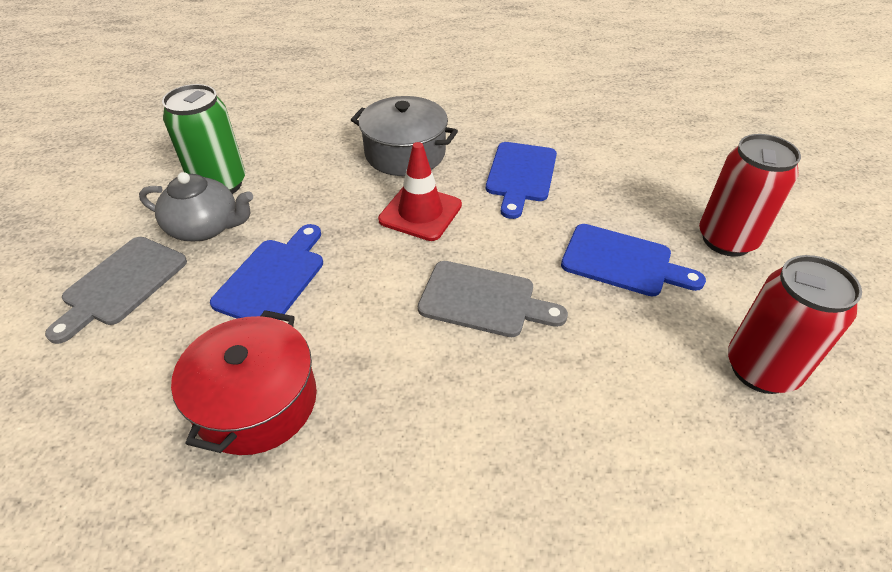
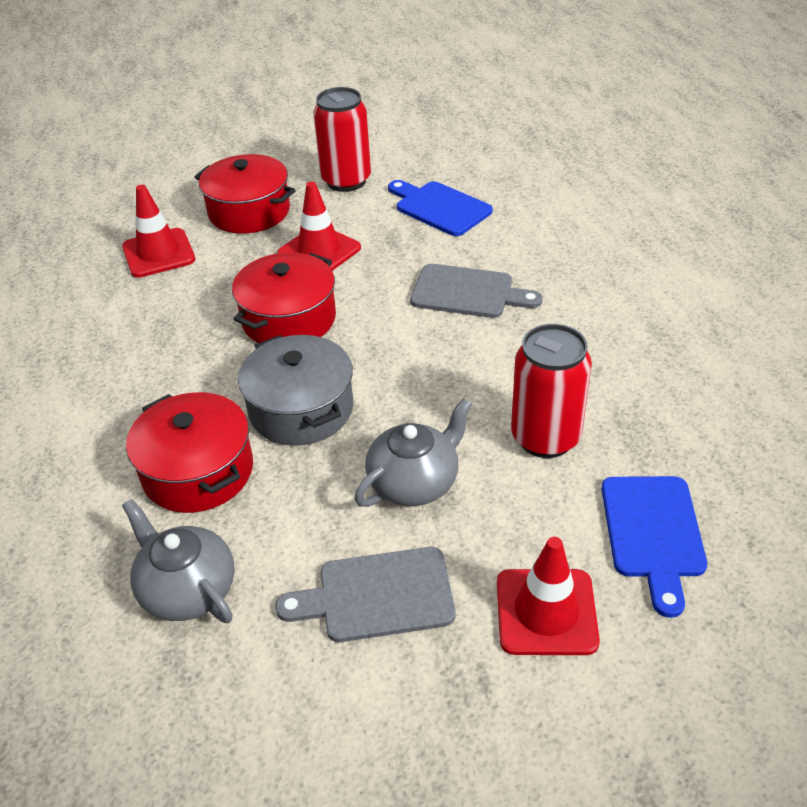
blue cutting board: [210,224,323,319] [486,142,557,219] [561,224,706,297] = 3 -> [388,180,493,236] [602,476,707,618] = 2
green can: [162,84,245,194] = 1 -> none = 0
grey teapot: [139,172,253,242] = 1 -> [122,499,235,623] [355,398,472,507] = 2
red pot: [171,310,317,455] = 1 -> [126,392,253,513] [195,154,296,234] [232,252,336,343] = 3
red traffic cone: [378,142,462,241] = 1 -> [122,185,195,278] [277,182,361,271] [497,537,600,655] = 3

